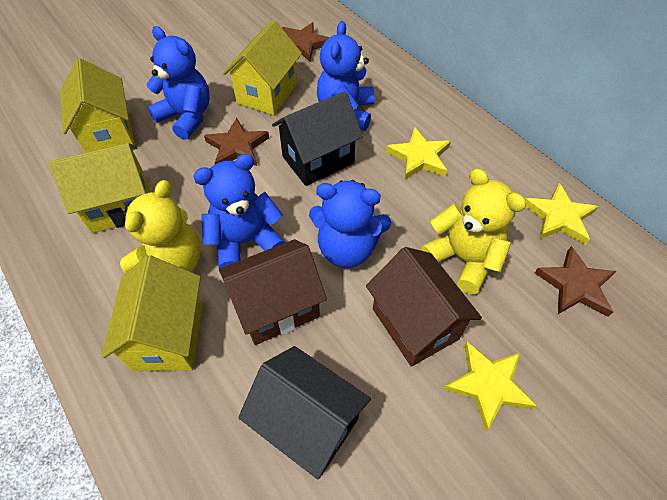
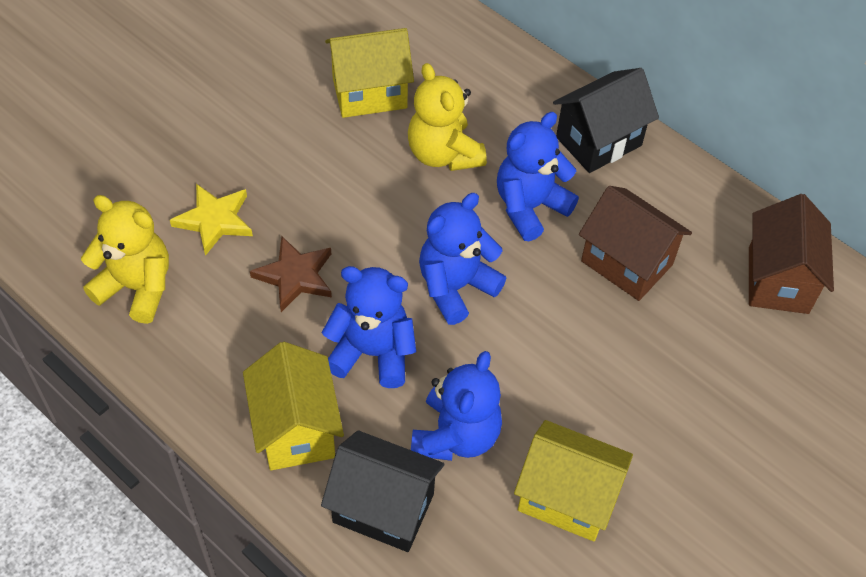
brown star: [204,118,269,166] [282,22,329,61] [535,246,617,317] = 3 -> [250,236,332,312] = 1
yellow house: [49,143,150,233] [60,58,135,153] [102,255,203,371] [223,20,302,115] = 4 -> [243,342,344,470] [325,28,414,118] [514,420,633,541] = 3
yellow star: [386,127,451,179] [444,341,537,432] [525,183,598,245] = 3 -> [170,184,253,256] = 1

